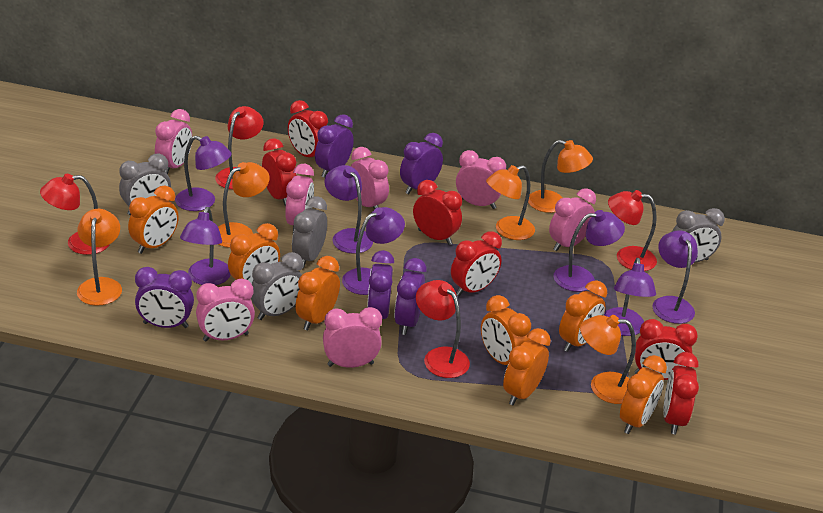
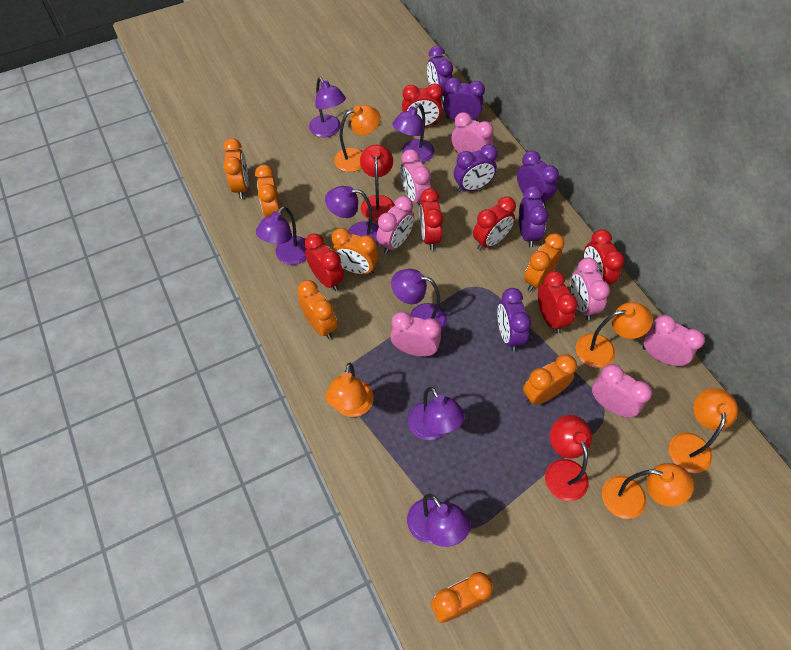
grey clock: [119,154,171,215] [251,252,303,320] [292,196,327,268] [672,208,725,263] = 4 -> none = 0
purple clock: [135,267,194,328] [315,114,354,178] [367,250,394,319] [394,258,427,335] [400,133,443,194] = 5 -> [427,46,453,103] [443,78,485,121] [454,144,498,192] [497,288,531,351] [517,151,559,207] [519,186,548,247] = 6
red lamp: [40,174,110,255] [215,106,264,189] [416,280,470,378] [608,190,657,271] = 4 -> [360,144,395,221] [545,415,592,501] = 2

